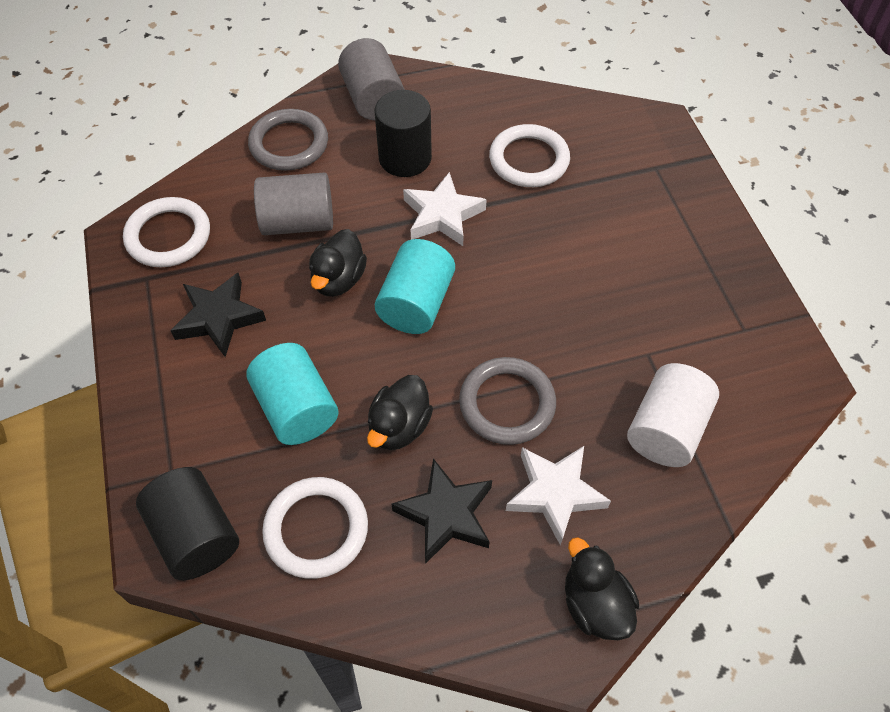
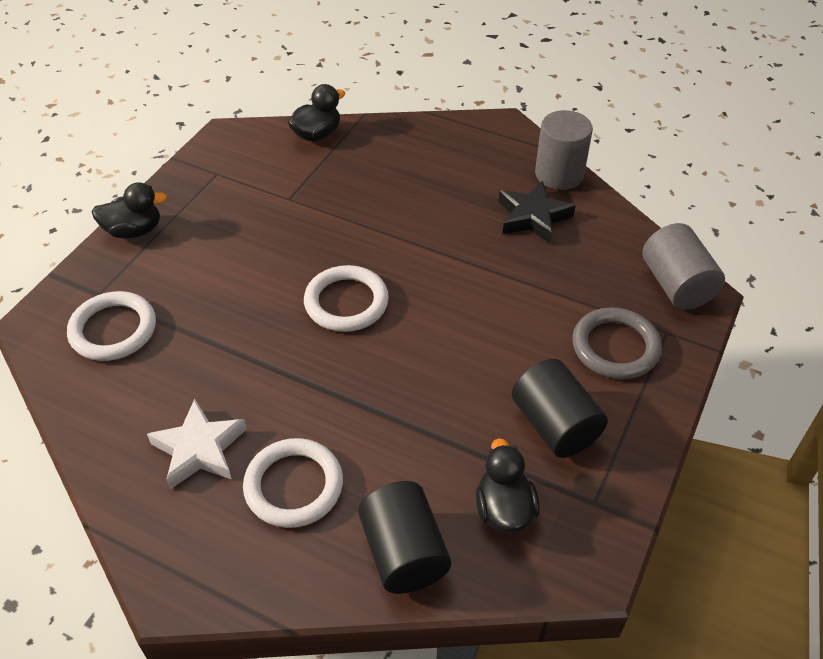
black star: [170,273,266,357] [391,458,492,564] = 2 -> [498,180,576,244] = 1
grey ring: [248,109,328,171] [459,357,556,445] = 2 -> [572,307,662,379] = 1
turquoise cylinder: [246,343,338,445] [375,239,455,334] = 2 -> none = 0
white cylinder: [627,363,719,467] = 1 -> none = 0
white star: [403,172,487,246] [506,446,611,545] = 2 -> [147,399,247,489] = 1

